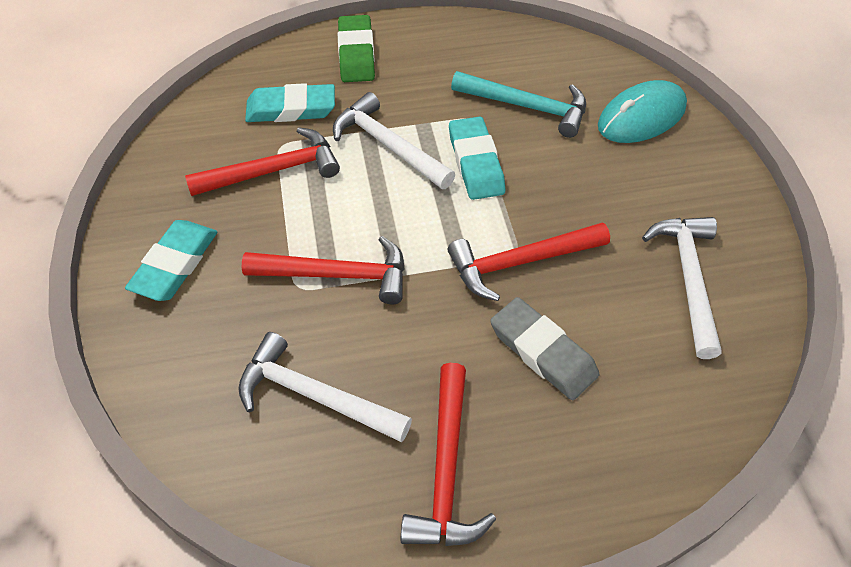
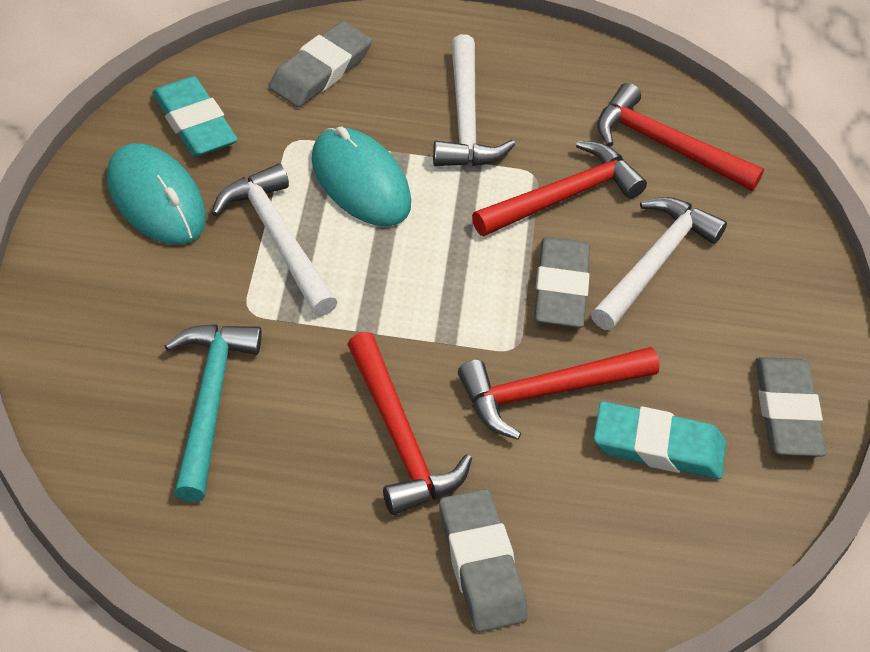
green eraser: [338,15,375,82] = 1 -> none = 0
grey eraser: [490,297,599,400] = 1 -> [269,21,372,107] [439,489,528,632] [534,237,590,328] [755,357,826,457] = 4
turquoise eraser: [125,220,217,301] [245,83,335,122] [449,117,505,200] = 3 -> [152,76,238,157] [594,401,726,479] = 2
turquoise mouse: [598,80,687,143] = 1 -> [107,143,206,245] [311,126,411,226] = 2

